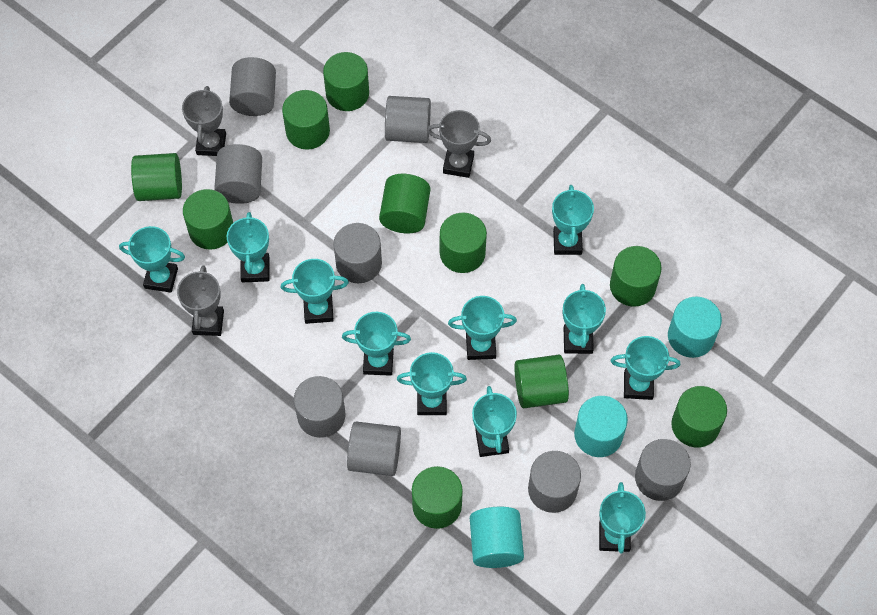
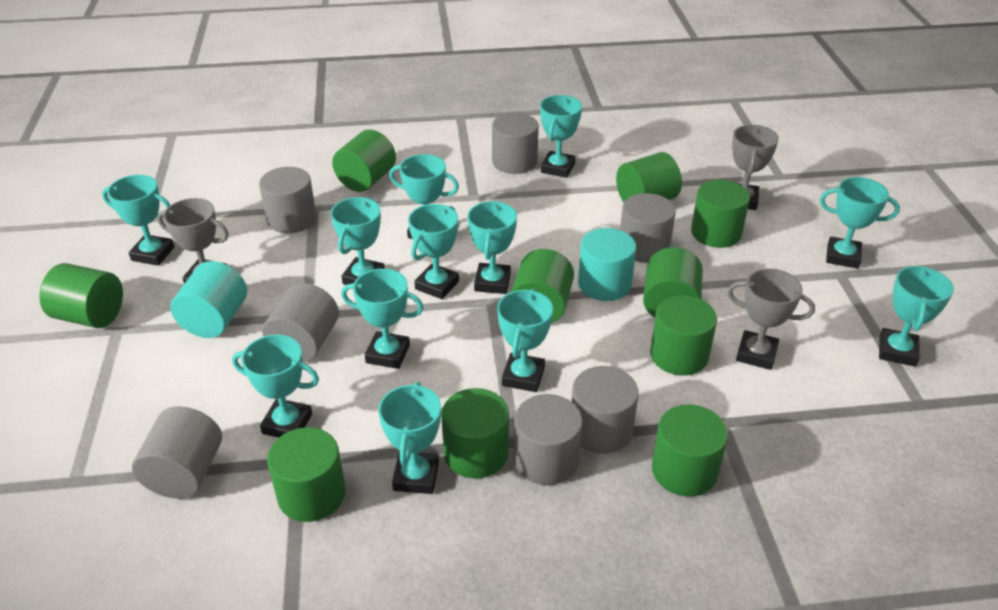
grey cylinder: [214,144,262,204] [229,57,276,116] [294,376,345,438] [333,223,382,283] [347,422,401,476] [385,96,431,143] [528,451,581,513] [635,439,691,501] = 8 -> [132,406,222,499] [259,167,316,233] [262,283,339,362] [492,113,539,174] [514,394,583,485] [571,366,639,454] [620,193,676,263] = 7
turquoise cylinder: [470,507,524,568] [574,396,628,457] [668,297,722,358] = 3 -> [170,261,247,338] [578,228,636,301] = 2
turquoise trophy: [119,226,185,293] [227,212,270,282] [281,259,349,324] [342,312,411,376] [397,352,467,415] [448,296,517,360] [472,386,517,457] [552,185,594,255] [562,284,606,354] [599,482,646,553] [610,336,680,400] = 11 -> [102,175,175,266] [232,335,319,438] [331,197,385,285] [341,269,424,369] [378,382,441,494] [389,154,459,239] [408,204,459,299] [467,201,517,294] [497,289,553,392] [540,95,582,178] [820,177,900,269] [879,266,954,367] = 12

